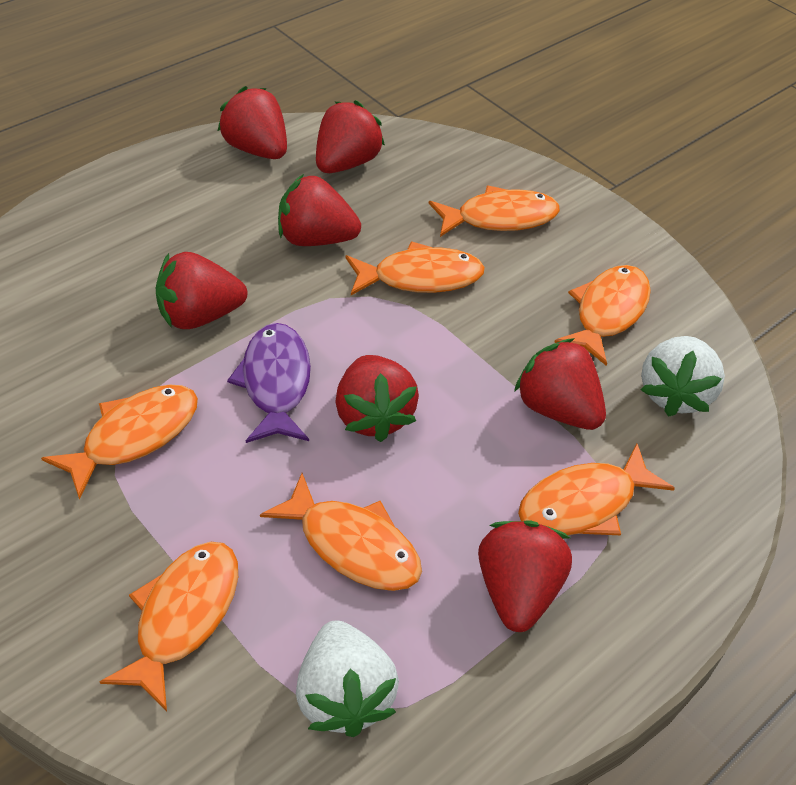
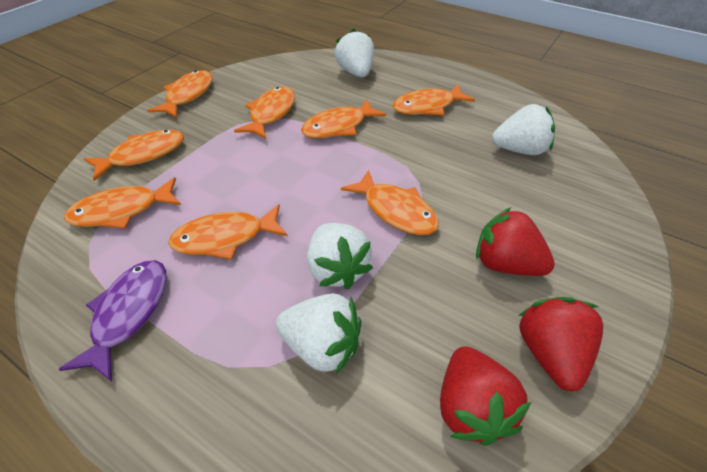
orange fish: [41,384,198,500] [100,542,238,711] [260,473,422,591] [346,241,485,295] [429,185,560,237] [518,443,675,535] [554,265,651,366] = 7 -> [64,177,181,228] [84,130,184,181] [147,70,212,118] [168,204,288,260] [234,87,295,139] [301,99,386,138] [341,170,439,235] [393,85,475,115] = 8
red strawberry: [156,252,247,329] [218,86,287,159] [278,174,361,246] [316,100,385,173] [335,355,419,442] [478,521,572,632] [514,338,606,430] = 7 -> [440,347,531,446] [476,207,555,276] [519,297,603,392] = 3
white strawberry: [296,620,399,737] [640,336,725,417] = 2 -> [276,293,361,375] [307,223,373,289] [335,29,374,77] [492,104,555,155] = 4

